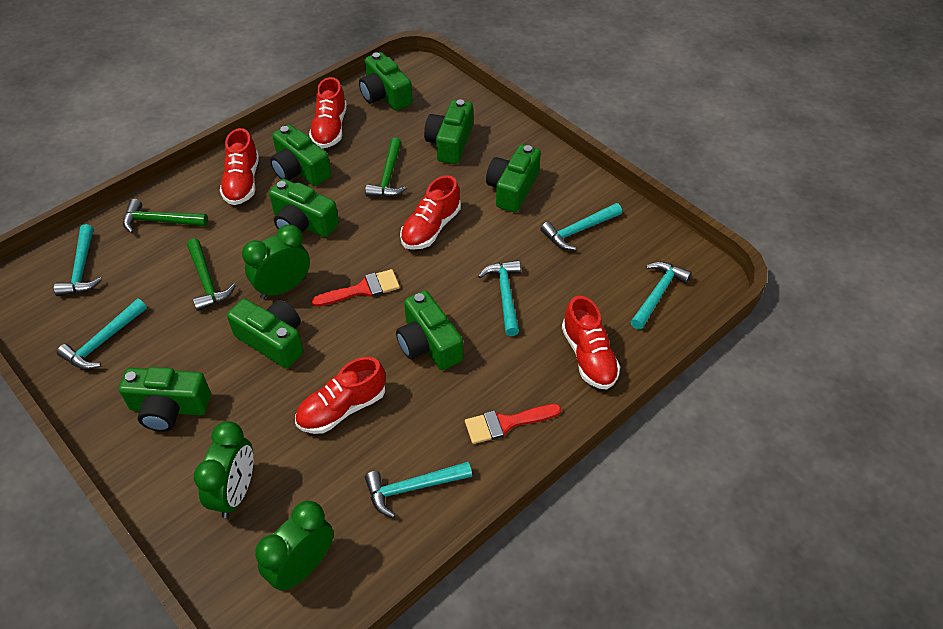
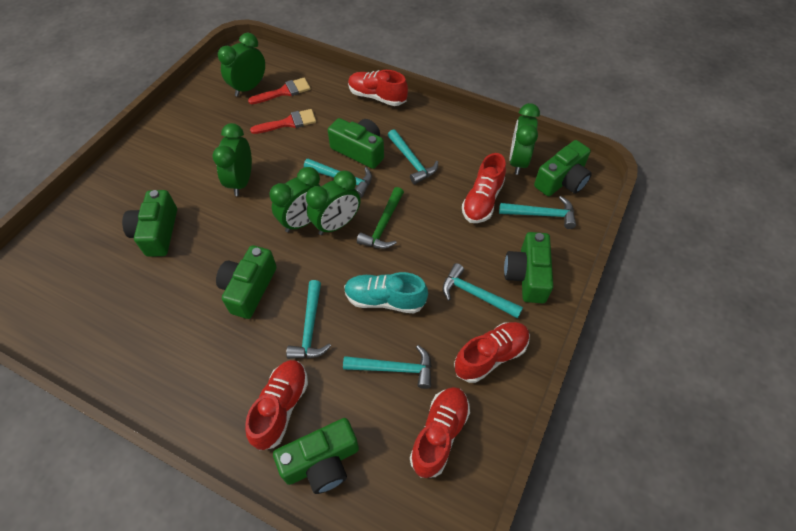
green camera: [119,367,211,432] [227,299,303,368] [269,179,339,237] [270,124,331,186] [359,52,413,111] [396,290,463,370] [424,99,473,164] [486,145,541,213] = 8 -> [122,190,177,257] [216,245,277,319] [273,418,359,494] [328,118,384,169] [504,232,553,303] [534,140,592,196] = 6
green clock: [194,421,253,518] [242,225,310,299] [255,501,333,591] = 3 -> [212,123,252,196] [218,33,265,97] [269,167,321,233] [306,171,361,235] [509,103,540,175] = 5
green hammer: [123,199,208,233] [187,239,236,311] [365,138,407,197] = 3 -> [357,187,404,249] = 1
turquoise shoe: none = 0 -> [344,272,428,314] = 1

